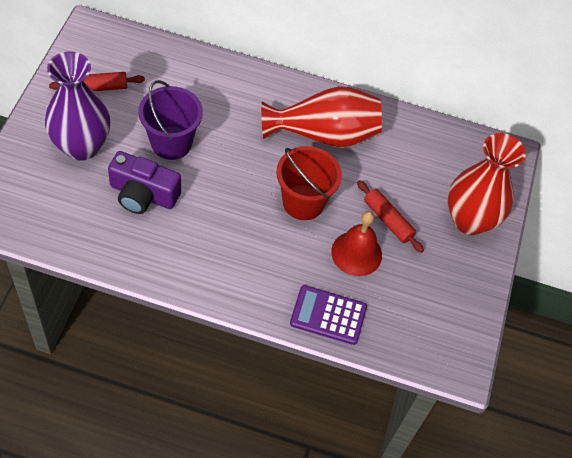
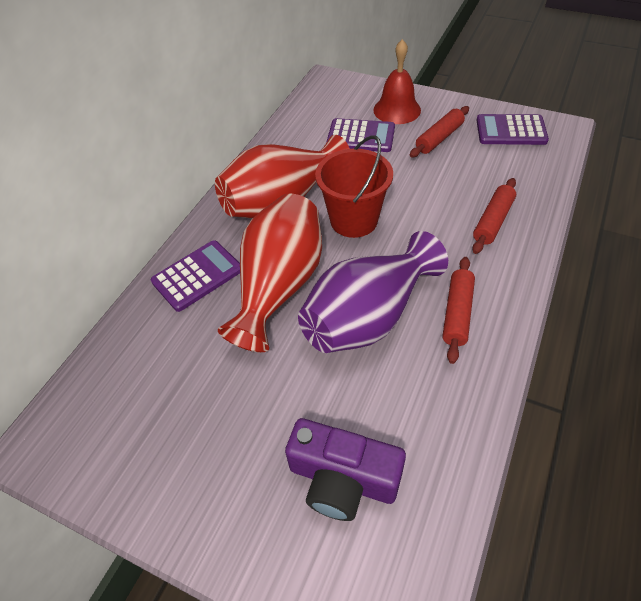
purple bucket: [138,80,203,160] = 1 -> none = 0
purple calculator: [290,285,367,345] = 1 -> [151,240,240,312] [326,118,395,152] [476,114,549,145] = 3
red rolling pin: [49,72,145,91] [357,180,424,253] = 2 -> [410,106,469,157] [442,257,475,364] [472,178,516,254] = 3

